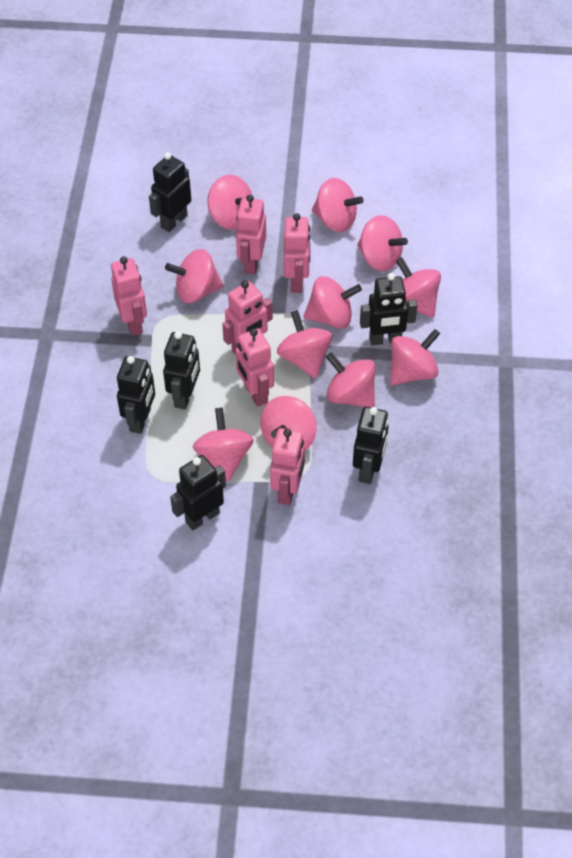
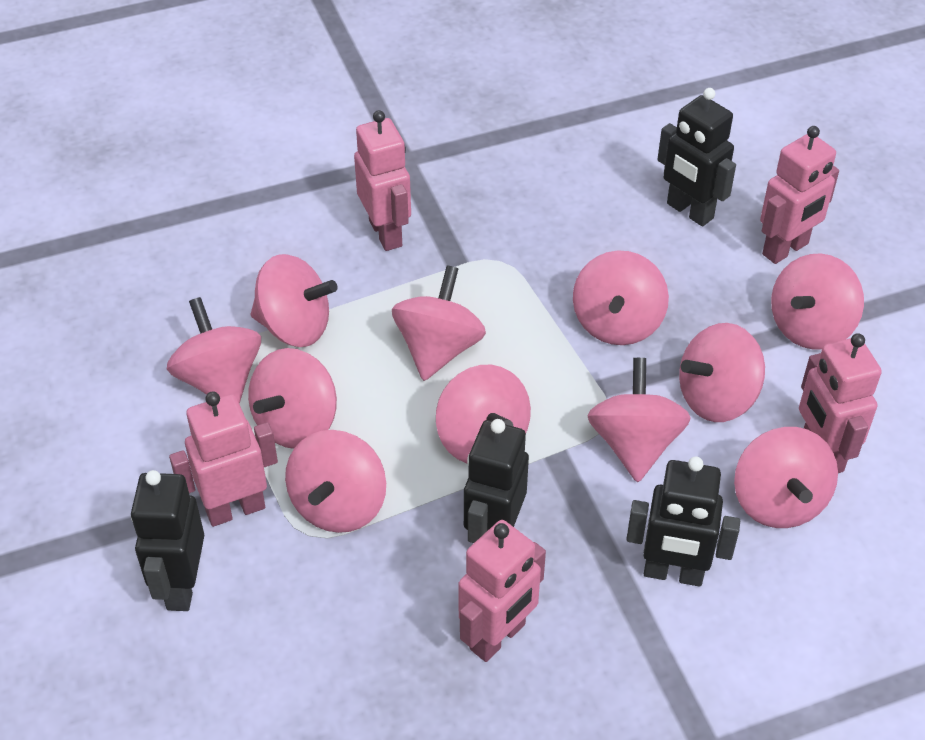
black robot: [117,356,155,434] [149,152,191,232] [163,331,200,410] [170,455,226,530] [353,407,389,484] [360,273,417,345] = 6 -> [131,470,204,611] [464,419,529,543] [626,456,740,587] [657,88,736,226] = 4
pink robot: [111,256,147,336] [222,281,273,355] [236,195,266,275] [236,328,274,407] [270,428,305,505] [284,213,310,293] = 6 -> [169,391,278,527] [354,110,411,251] [459,520,546,662] [760,126,839,264] [799,333,882,473] = 5

